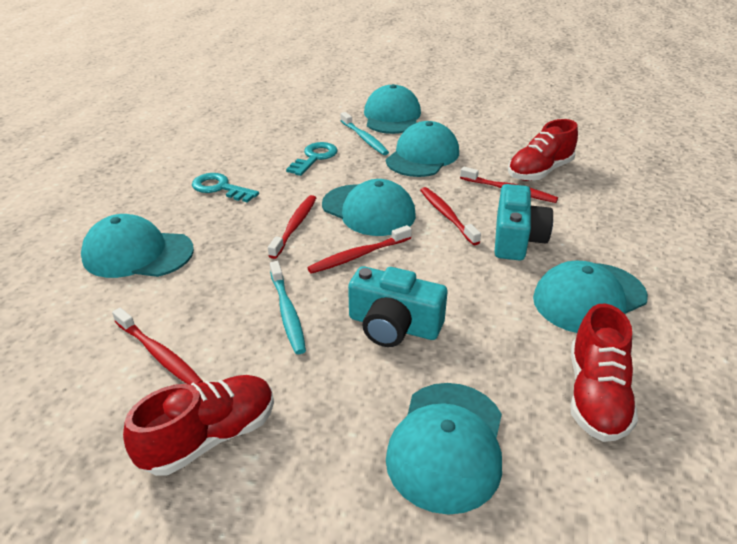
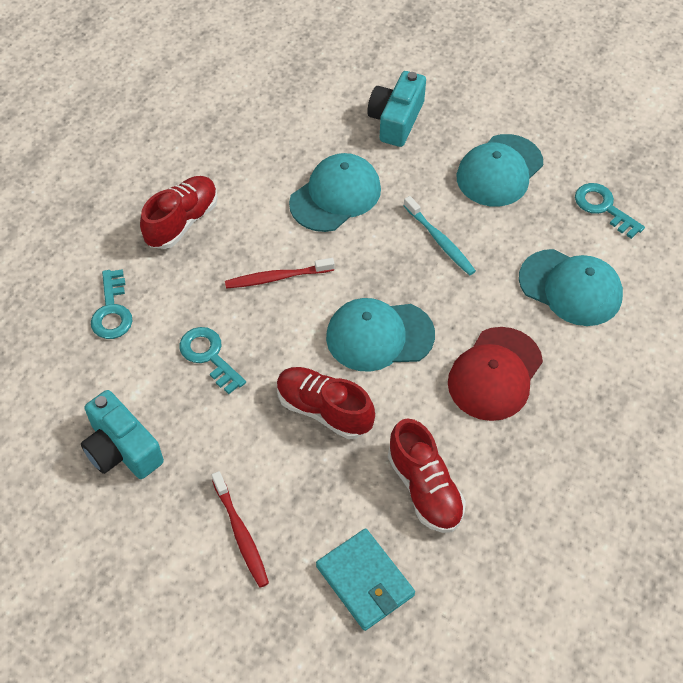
red cap: none = 0 -> [448,327,543,421] = 1
red toothbrush: [112,308,203,385] [268,195,316,259] [307,225,412,274] [420,187,481,245] [460,167,558,203] = 5 -> [211,471,269,588] [225,258,335,289] = 2
turquoise cap: [81,214,194,278] [322,179,416,236] [364,84,421,134] [386,121,459,177] [386,383,502,515] [533,261,648,333] = 6 -> [289,153,381,232] [326,298,435,372] [457,134,543,207] [519,249,623,326] = 4
turquoise key: [192,173,259,203] [286,142,338,176] = 2 -> [91,269,133,339] [180,327,246,394] [575,183,645,239] = 3
turquoise toothbrush: [270,261,306,354] [340,112,389,155] = 2 -> [403,196,476,276] = 1
turquoise wallet: none = 0 -> [316,528,415,631] = 1

